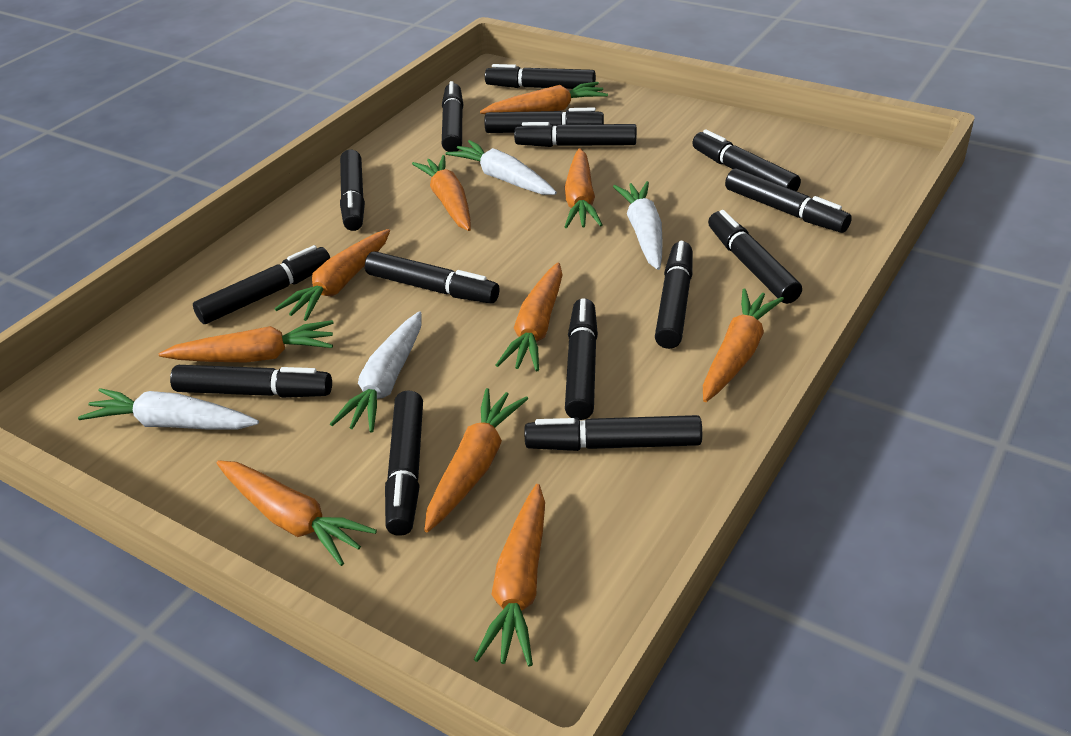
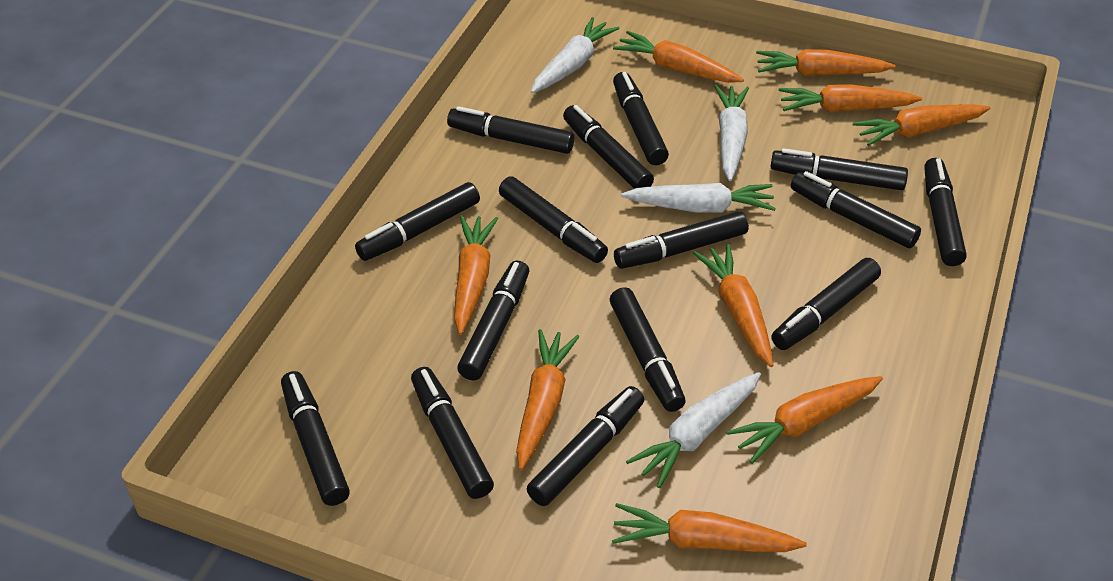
orange carrot: [159,320,334,362] [216,461,377,566] [275,229,390,321] [412,155,471,231] [424,388,528,532] [474,484,545,666] [480,82,608,114] [496,262,563,371] [565,148,603,228] [703,288,784,402] = 10 -> [454,215,498,335] [516,329,579,470] [612,503,807,552] [613,31,744,83] [693,244,774,367] [726,376,883,464] [756,49,896,75] [779,84,922,112] [853,105,990,146] = 9

